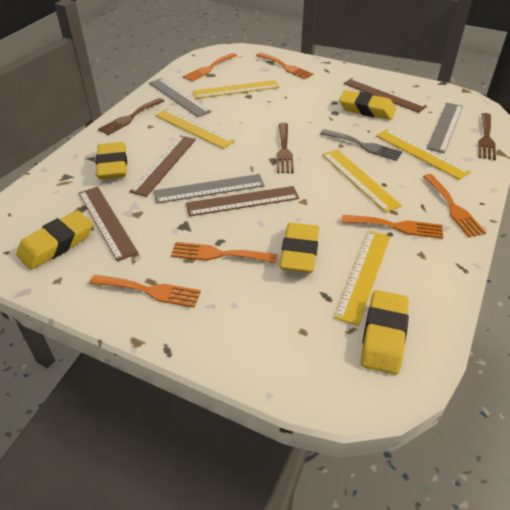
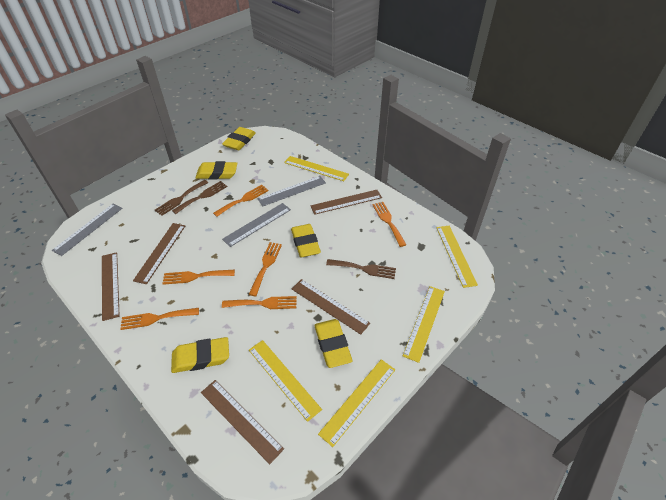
brown ruler: [79,187,138,262] [129,135,196,197] [186,186,299,216] [344,78,427,113] = 4 -> [102,252,120,321] [133,223,185,284] [201,380,284,464] [292,279,370,335] [310,190,382,215] = 5
grey fork: [320,129,402,161] = 1 -> none = 0

